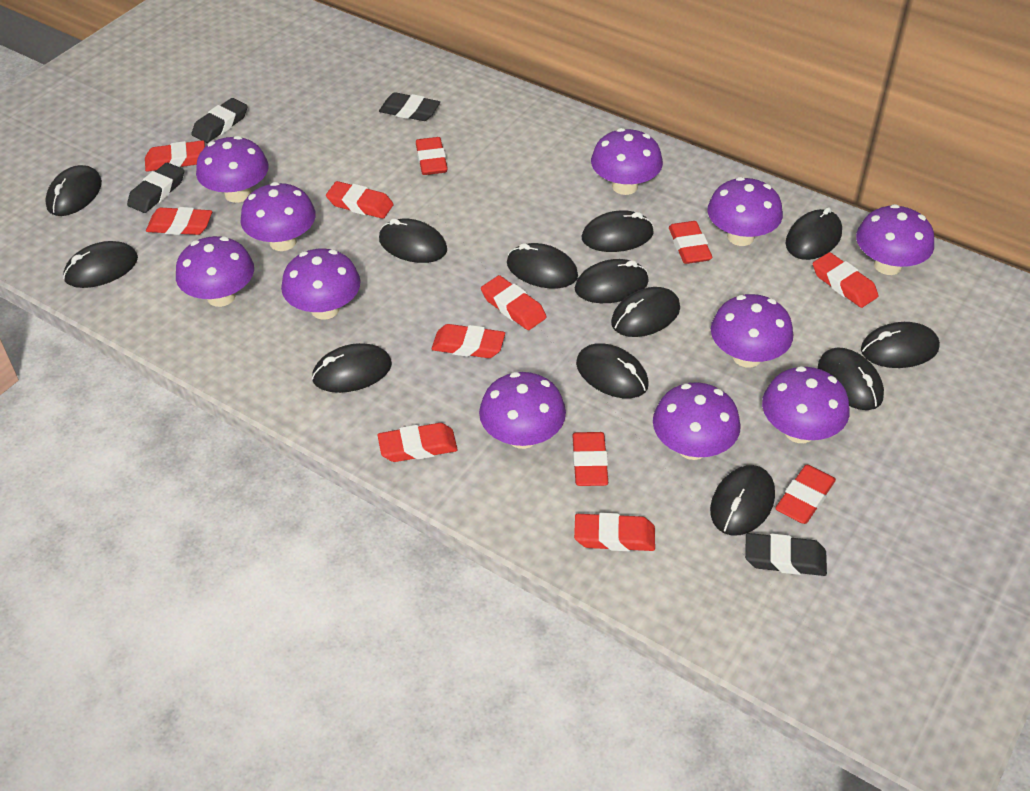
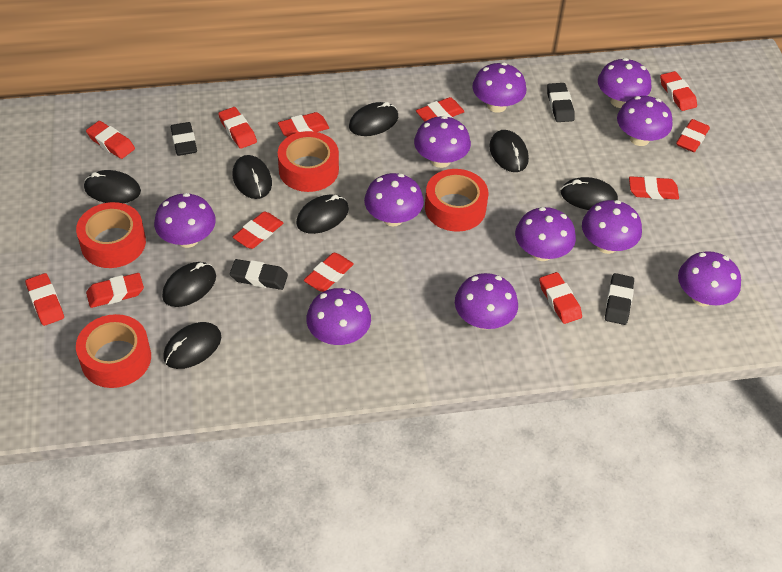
black mouse: [45,165,102,216] [63,241,138,288] [312,343,392,393] [379,218,447,263] [507,243,578,288] [575,259,649,303] [576,343,649,398] [582,210,654,252] [611,287,680,337] [710,465,775,536] [785,207,842,260] [818,347,884,410] [861,322,940,368] = 13 -> [84,170,141,203] [162,262,216,307] [163,322,221,369] [233,155,272,199] [296,195,349,234] [349,102,398,136] [489,130,529,172] [561,177,618,210] = 8
red tape: none = 0 -> [76,202,146,268] [76,314,151,388] [278,131,339,192] [425,169,488,232] = 4

